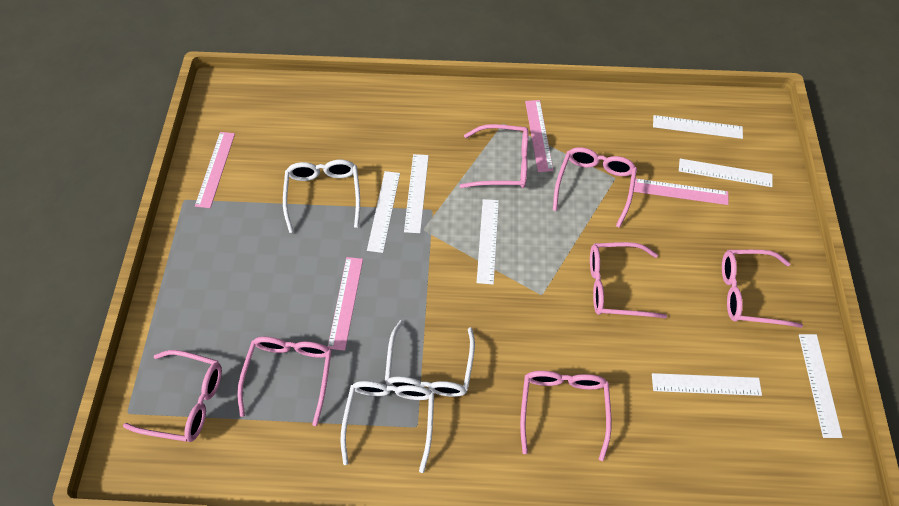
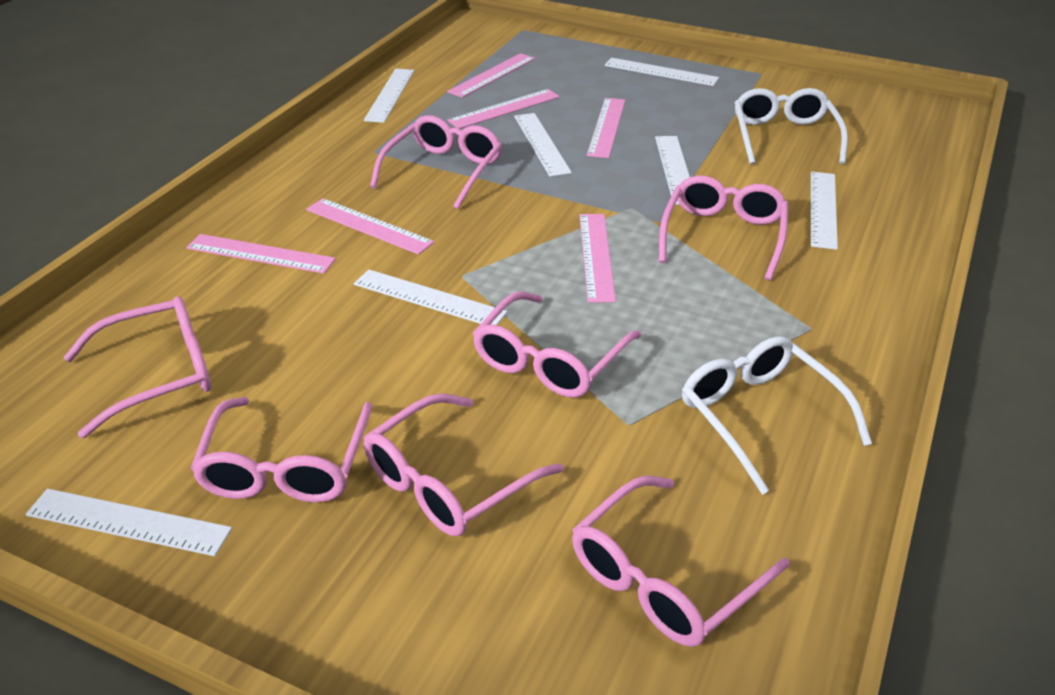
pink ruler: [195,132,235,208] [328,257,363,351] [525,100,554,172] [634,179,728,205] = 4 -> [186,234,336,274] [306,198,435,255] [447,53,535,98] [447,89,560,129] [579,214,616,302] [587,98,625,158] = 6
white glasses: [283,160,360,233] [341,381,434,473] [385,320,475,397] = 3 -> [682,336,872,495] [734,88,848,165] = 2

